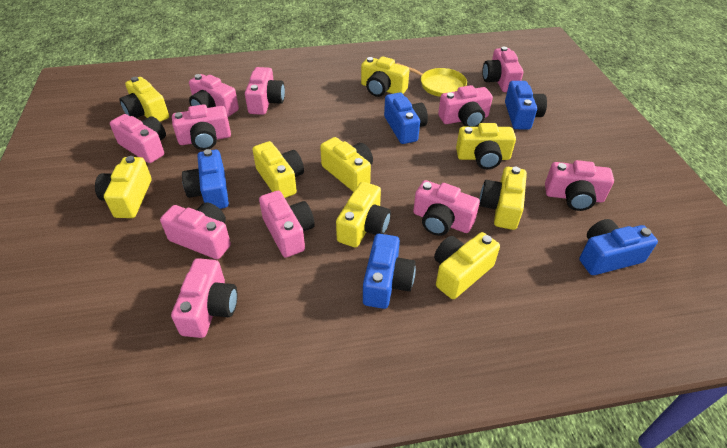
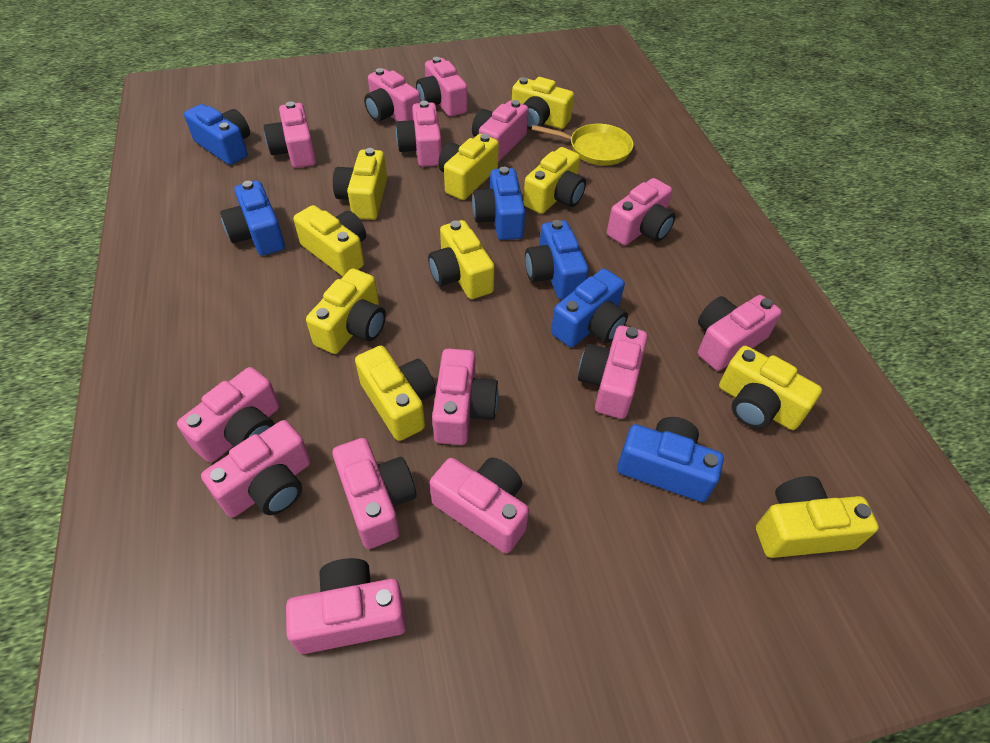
blue camera: [182,149,229,209] [363,234,416,309] [384,93,428,144] [505,81,547,129] [579,219,658,275] = 5 -> [184,104,250,165] [220,181,285,256] [472,167,525,240] [525,220,589,300] [551,269,628,347] [617,417,724,502] = 6
pink camera: [110,114,166,163] [160,202,231,259] [171,258,238,338] [172,104,231,150] [189,74,239,117] [245,67,285,115] [259,191,315,258] [413,180,480,236] [438,85,493,127] [482,47,524,92] [545,160,614,211] = 11 -> [177,367,280,463] [201,420,311,518] [264,101,316,168] [286,558,406,654] [332,438,416,549] [364,68,421,122] [396,101,442,167] [416,57,468,117] [430,457,529,553] [432,348,499,445] [472,100,529,162] [578,325,648,419] [607,178,675,245] [698,295,782,371] = 14
yellow camera: [95,156,152,218] [119,77,169,122] [252,141,304,198] [320,137,373,192] [336,182,391,248] [361,56,409,97] [434,232,500,299] [456,123,516,169] [480,167,527,230] = 9 -> [294,205,366,276] [306,268,386,354] [333,148,387,220] [355,346,435,441] [428,220,495,299] [438,134,499,200] [512,77,574,130] [523,147,586,214] [719,346,822,430] [756,476,879,558] = 10

